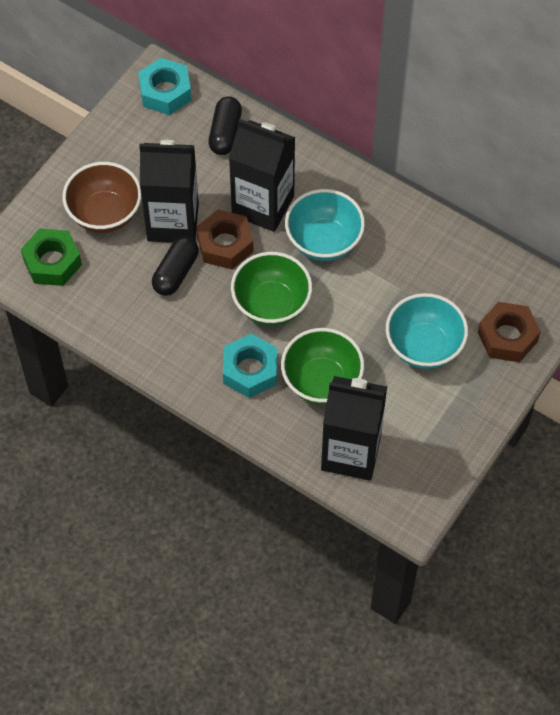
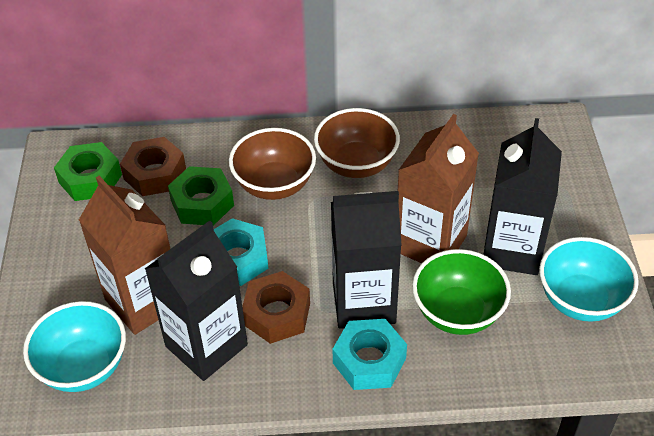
black capsule: [152,236,199,296] [208,96,242,155] = 2 -> none = 0
brown bowl: [62,162,142,233] = 1 -> [229,128,316,200] [314,108,400,178] = 2
brown carton: none = 0 -> [79,176,170,335] [398,114,479,263] = 2
green bowl: [231,252,312,326] [281,328,364,405] = 2 -> [412,249,511,335] = 1
green nut: [21,228,82,286] = 1 -> [54,142,122,201] [168,166,234,226] = 2

